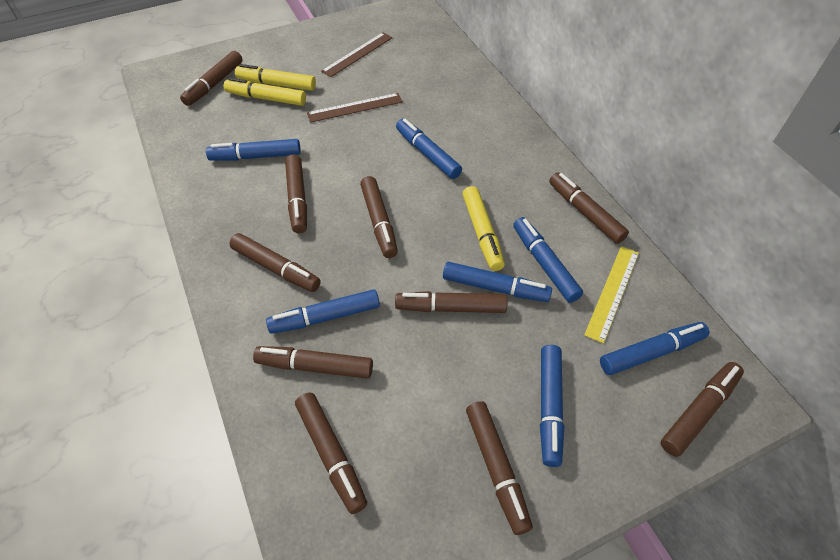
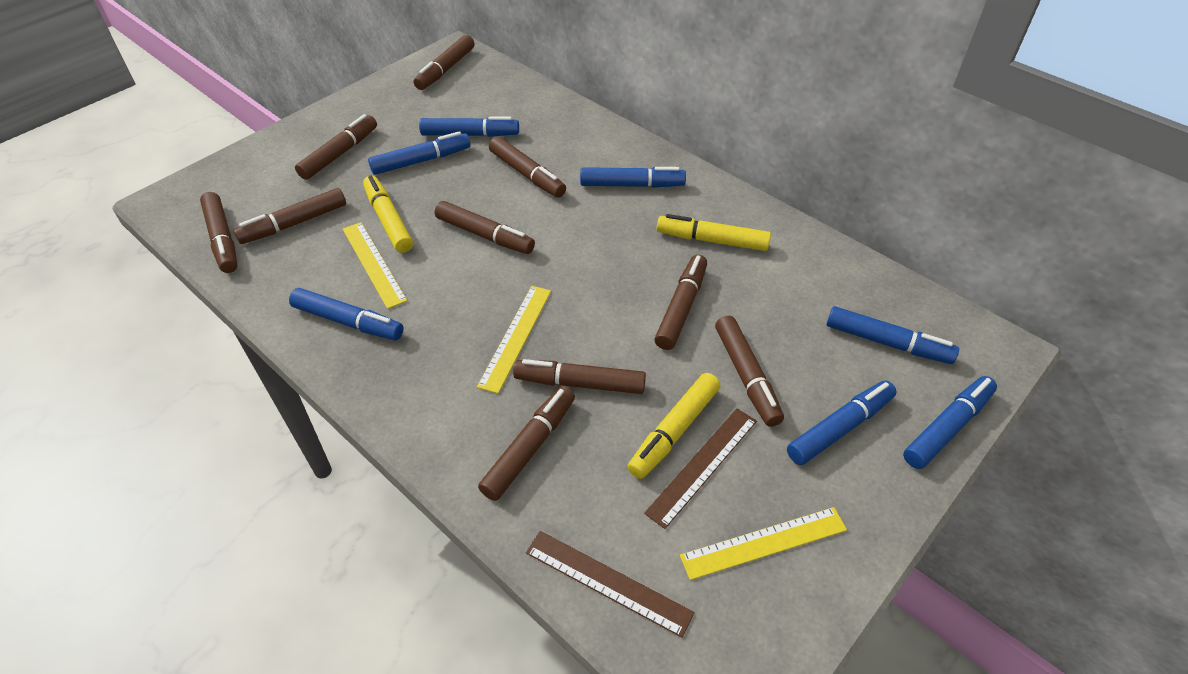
yellow ruler: [584,246,639,344] = 1 -> [343,222,408,309] [477,286,551,394] [680,507,847,580] = 3

